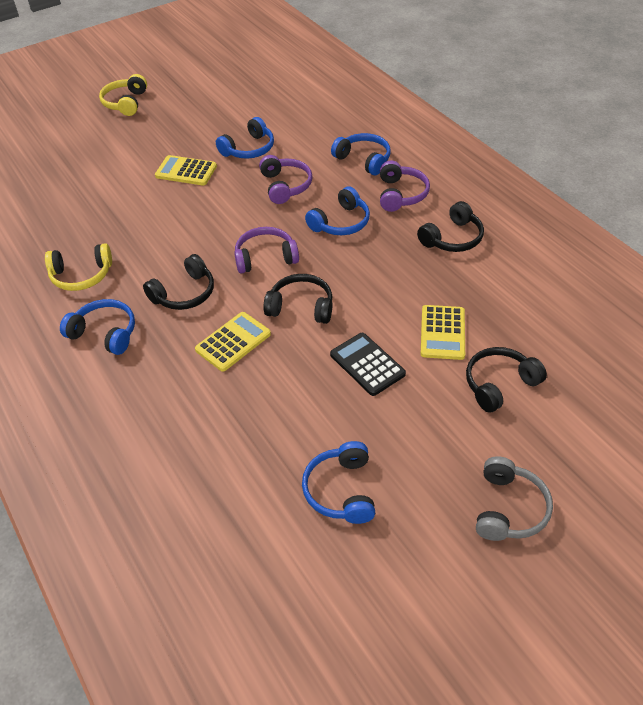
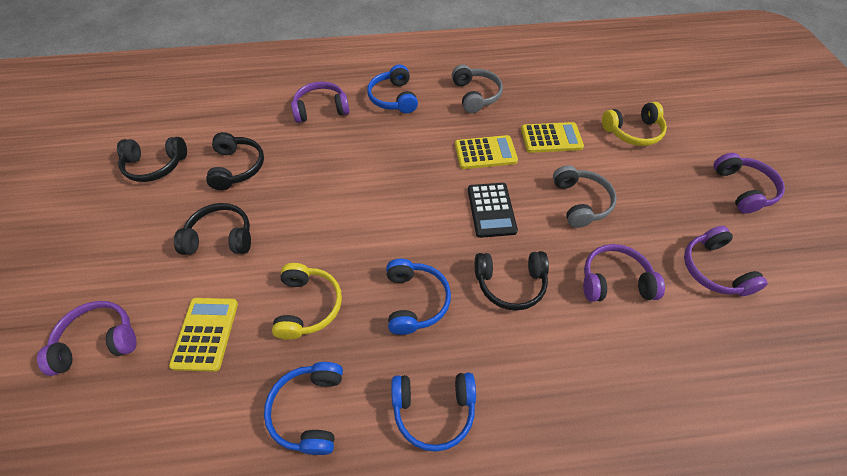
blue headphones: [60,299,135,355] [216,117,274,159] [302,441,375,524] [305,186,370,235] [331,133,391,175] = 5 -> [264,362,343,455] [367,65,418,113] [386,259,451,335] [391,373,476,452] = 4
grey headphones: [476,456,553,541] = 1 -> [452,64,503,113] [553,165,617,228] = 2
purple headphones: [234,227,299,273] [259,155,312,204] [380,160,430,212] = 3 -> [37,301,136,376] [291,81,350,123] [583,244,665,302] [684,226,768,296] [714,153,785,214] = 5

